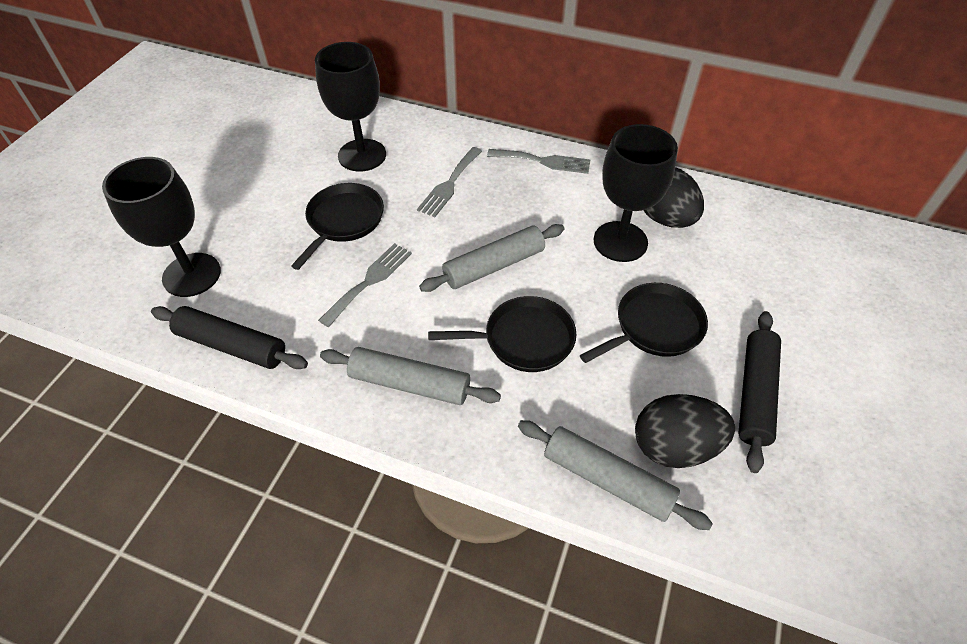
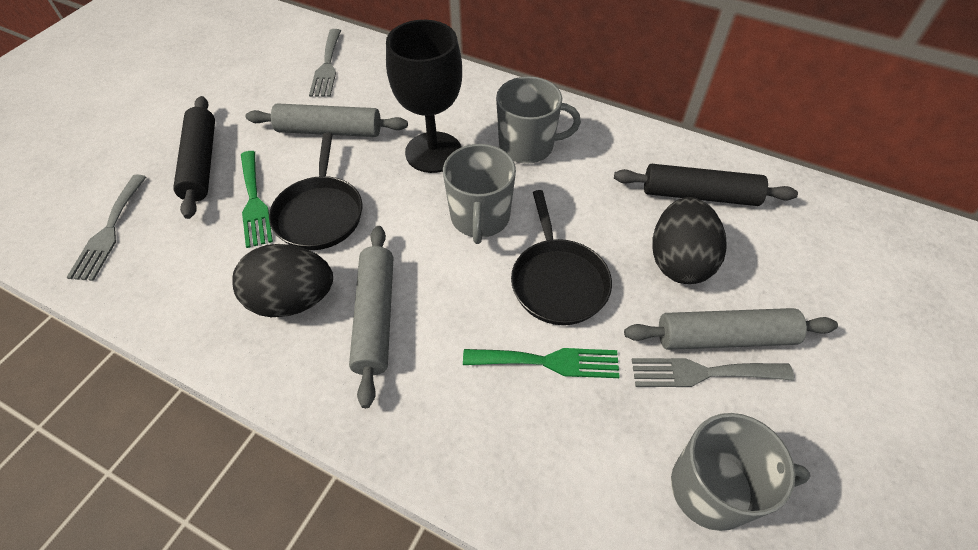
black goblet: [102,157,221,297] [315,42,386,172] [594,124,678,262] = 3 -> [386,20,462,173] = 1
black pan: [291,183,384,270] [428,296,577,372] [580,283,708,363] = 3 -> [269,133,362,250] [511,190,612,325] = 2
green fork: none = 0 -> [241,151,273,248] [463,348,620,378] = 2
grey mug: none = 0 -> [443,144,516,244] [496,76,581,164] [671,413,811,531] = 3

